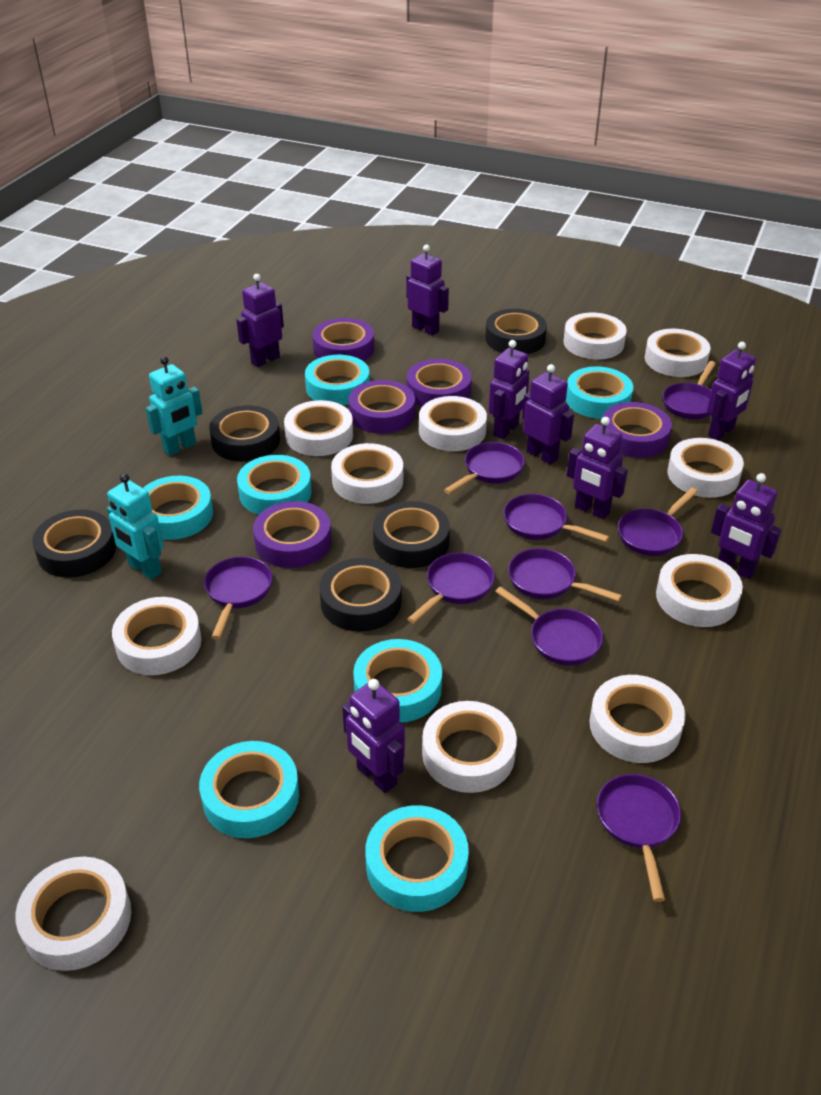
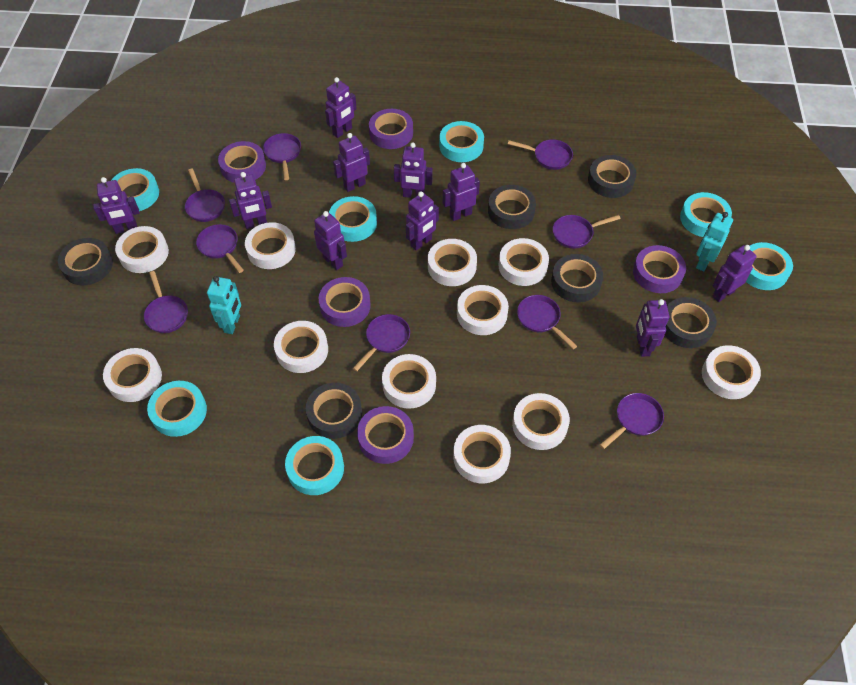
black tape: [32,510,116,578] [209,405,280,462] [319,558,401,632] [373,501,450,568] [485,309,547,354] = 5 -> [58,238,113,285] [306,383,362,439] [488,185,536,229] [551,254,603,303] [588,155,636,198] [665,297,717,348] = 6
purple robot: [236,274,284,367] [342,679,405,793] [406,244,449,336] [489,340,529,439] [522,364,574,465] [567,417,628,519] [707,342,756,440] [711,473,782,579] = 8 -> [93,177,139,234] [229,172,272,229] [314,211,347,270] [325,77,357,138] [333,133,370,192] [394,142,433,198] [406,191,439,251] [443,163,480,221] [636,299,669,356] [713,245,756,302] = 10

